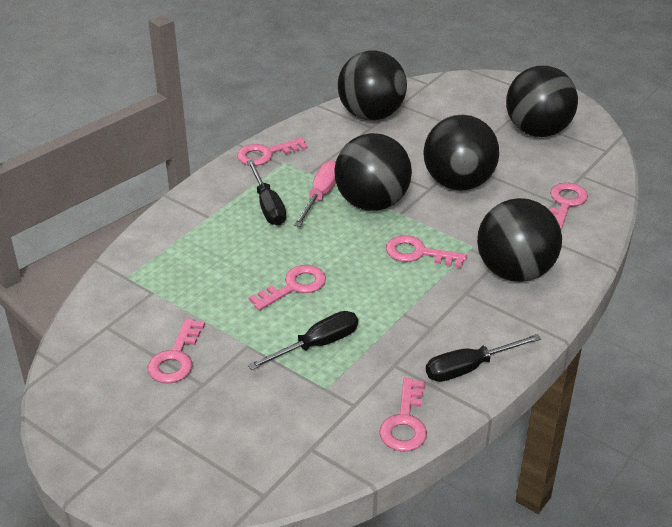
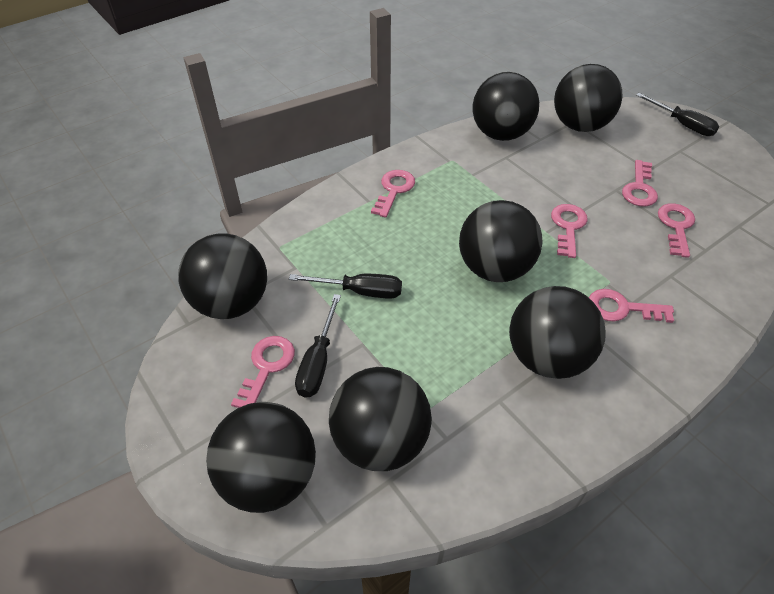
black ball: [334,133,412,211] [338,50,407,121] [423,114,499,191] [477,198,562,282] [506,66,578,137] = 5 -> [178,233,267,319] [206,402,316,513] [329,367,432,471] [459,200,543,282] [473,72,539,141] [509,286,606,379] [554,64,623,132] = 7
pink screwdriver: [294,160,336,227] = 1 -> none = 0

